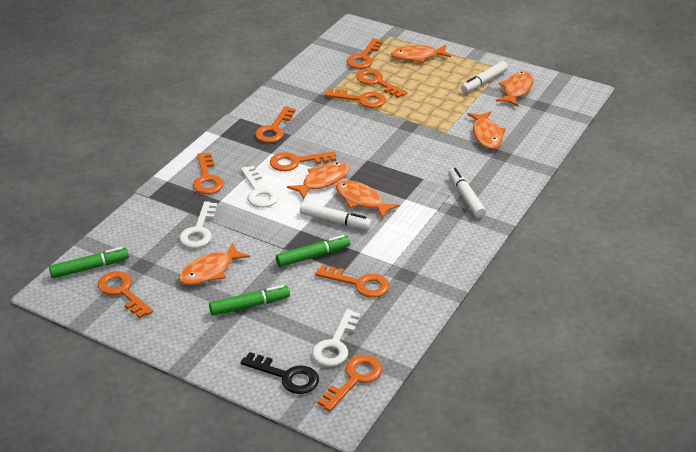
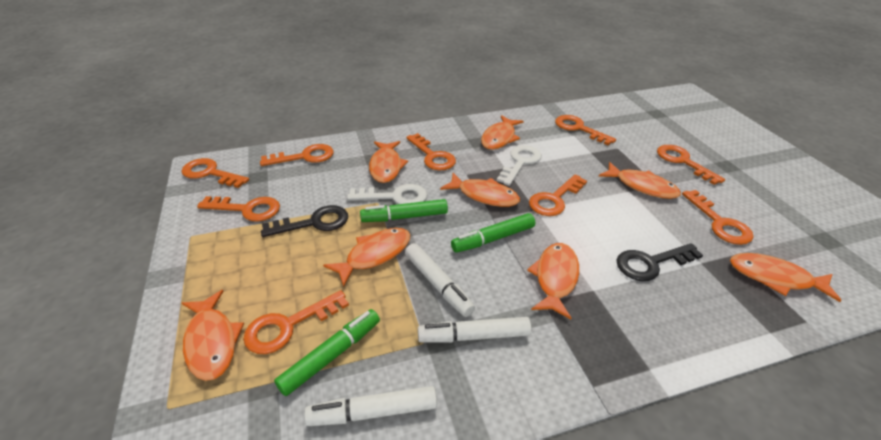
black key: [241,352,319,394] = 1 -> [261,205,348,237] [616,243,703,281] = 2
orange fish: [179,242,250,285] [287,162,349,199] [336,180,400,219] [391,45,451,63] [467,111,506,149] [496,71,534,106] = 6 -> [182,290,244,381] [323,228,411,287] [369,141,408,183] [440,173,520,207] [481,115,524,150] [527,243,579,319] [599,162,681,199] [730,253,842,302] = 8
white key: [179,201,217,248] [241,166,278,208] [312,309,361,367] = 3 -> [347,184,427,204] [497,146,542,186] = 2

